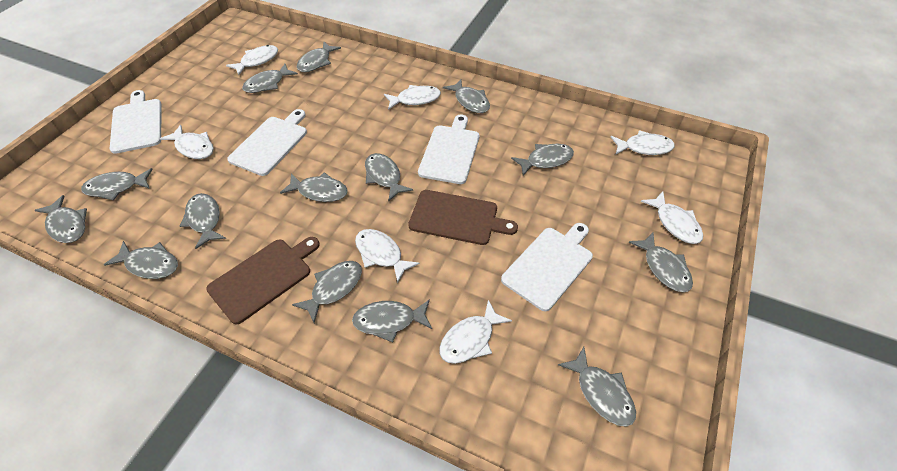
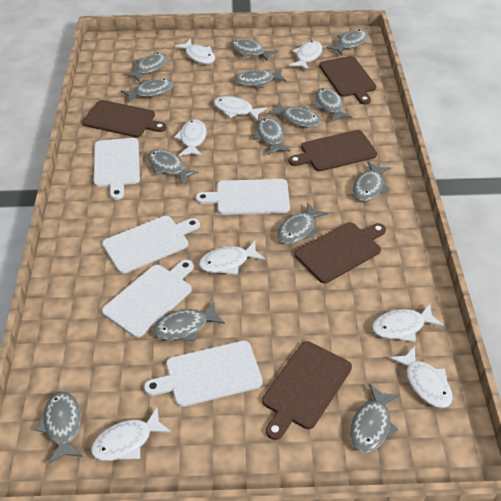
brown cutting board: [206,237,320,324] [408,190,518,245] = 2 -> [82,100,167,137] [262,341,352,440] [288,130,377,171] [294,222,386,283] [319,56,376,105] = 5
white cutting board: [110,90,161,154] [227,109,307,176] [418,115,479,184] [501,223,593,311] = 4 -> [94,138,140,200] [102,216,200,274] [102,260,194,338] [144,341,263,407] [196,179,290,215] = 5
white fish: [160,125,214,159] [226,45,278,75] [355,229,420,283] [384,85,441,110] [439,300,512,364] [611,130,675,155] [641,191,703,244] = 7 -> [91,408,172,461] [174,119,207,156] [175,39,215,64] [199,241,265,275] [214,96,267,121] [289,41,322,71] [372,304,443,342] [389,346,453,408] = 8

